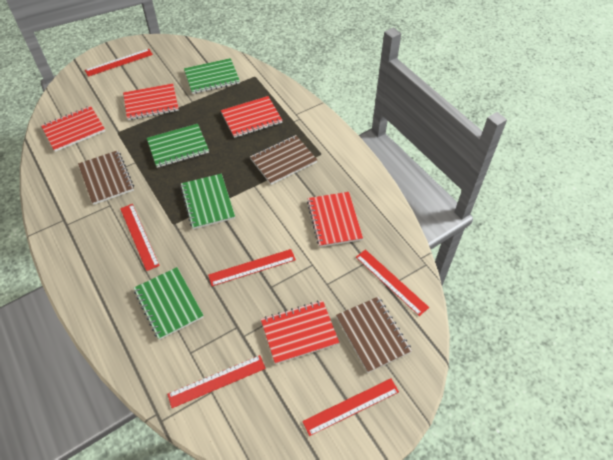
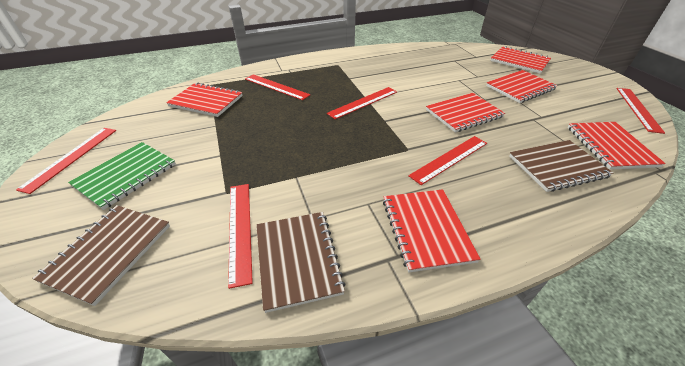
green notebook: [134,267,204,340] [147,124,209,168] [180,174,235,229] [184,58,240,94] = 4 -> [68,142,176,210] = 1
red notebook: [41,106,105,152] [123,83,179,120] [221,96,283,138] [261,300,340,364] [307,192,363,247] = 5 -> [166,82,243,117] [383,189,481,272] [426,93,505,133] [486,70,558,103] [490,46,551,74] [568,122,666,170] = 6

